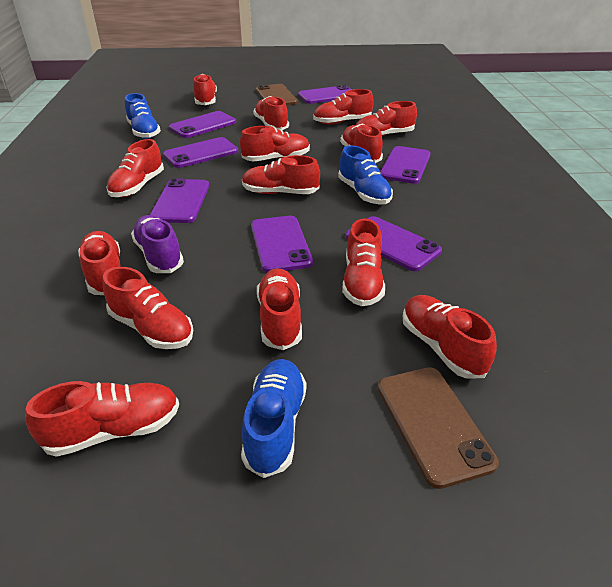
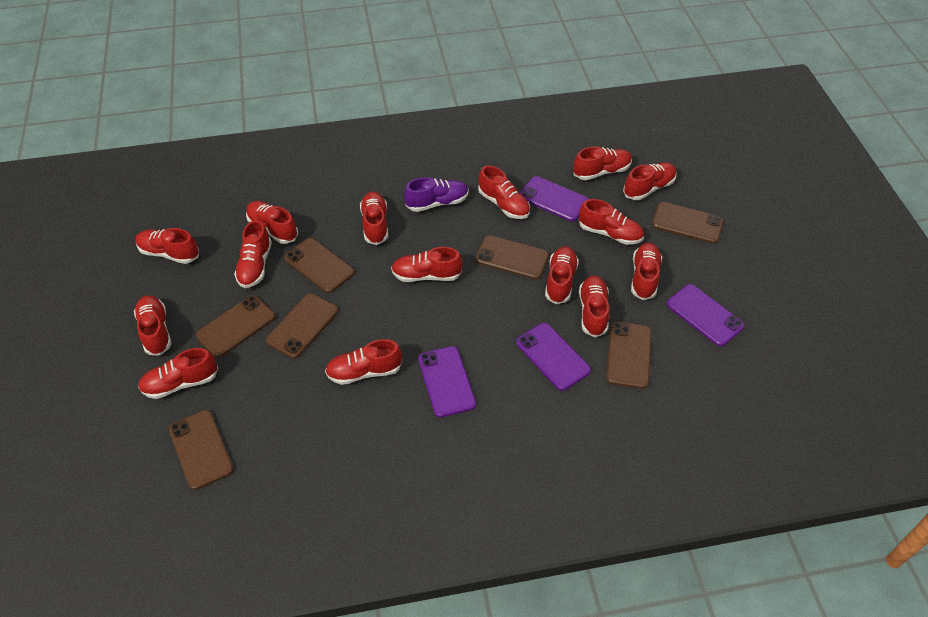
blue shoe: [125,93,161,139] [241,359,306,478] [338,145,393,204] = 3 -> none = 0
brown phone: [256,84,298,105] [378,367,499,489] = 2 -> [169,410,234,490] [196,295,275,357] [266,293,338,358] [284,238,355,293] [475,235,549,279] [606,322,652,389] [652,202,724,244] = 7
purple phone: [150,178,209,223] [163,137,238,168] [169,111,236,138] [251,216,313,272] [298,85,352,104] [346,216,442,271] [380,146,430,184] = 7 -> [418,346,476,417] [516,323,591,391] [520,176,589,221] [667,284,744,346] = 4
red shoe: [25,381,179,457] [78,231,121,295] [103,267,193,349] [106,139,164,197] [193,74,217,105] [240,126,310,161] [242,155,320,194] [253,96,289,130] [257,269,302,350] [313,89,374,125] [340,124,383,163] [342,218,385,306] [356,101,417,136] [403,295,497,379] = 14 -> [134,295,171,356] [135,228,199,264] [138,348,218,399] [234,220,272,288] [246,201,298,244] [325,339,402,385] [360,192,388,245] [391,247,463,282] [478,165,530,219] [545,246,579,304] [573,147,632,180] [579,199,644,245] [579,276,610,338] [623,162,677,200] [631,243,662,300] = 15

